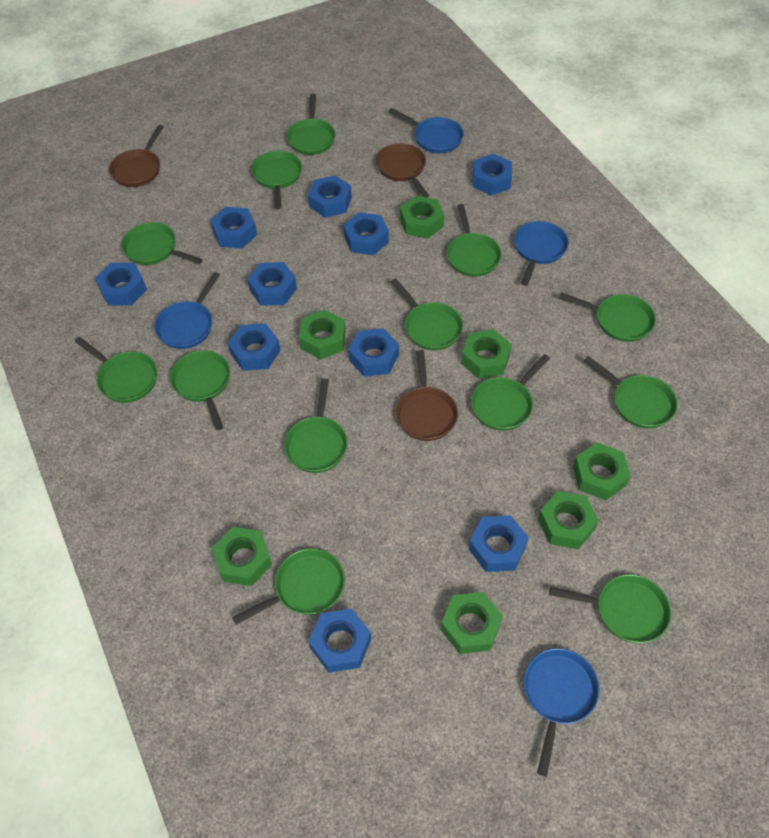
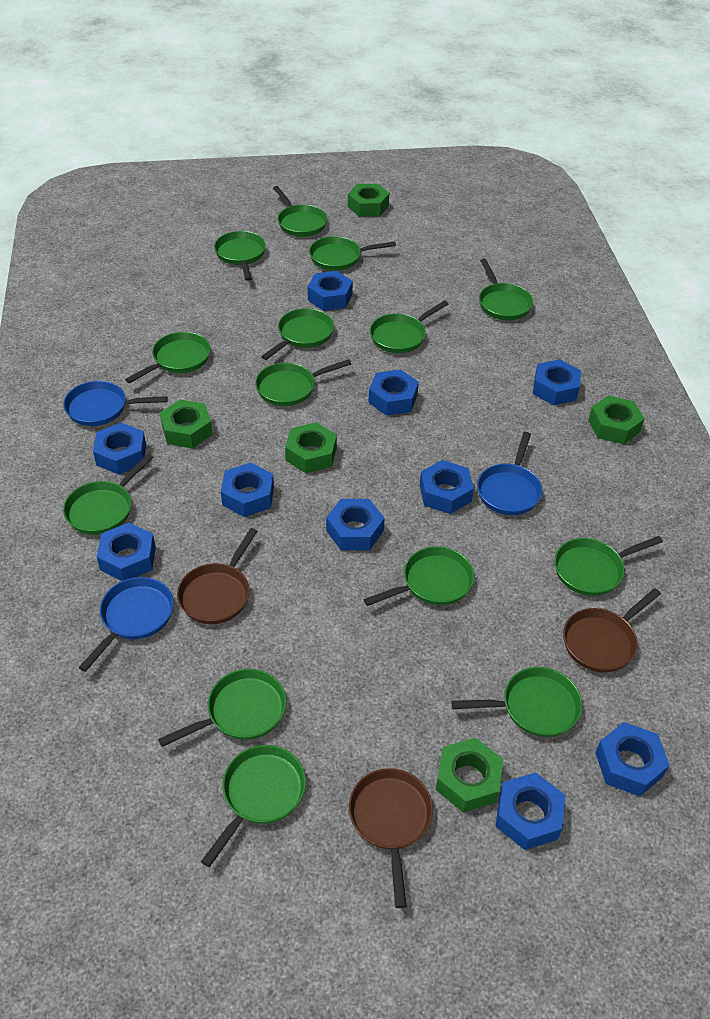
blue pan: [154,272,220,349] [389,108,464,153] [514,221,569,286] [524,648,599,776] = 4 -> [63,381,168,426] [78,577,174,672] [477,432,542,515] = 3
green nut: [212,527,272,586] [299,309,346,359] [400,196,444,238] [440,592,503,654] [461,329,512,379] [538,491,599,549] [573,443,631,500] = 7 -> [160,400,213,448] [285,422,337,473] [348,184,389,217] [436,738,503,812] [588,395,644,444] = 5
green pan: [75,337,157,403] [121,222,203,265] [170,350,230,430] [232,548,345,625] [251,151,302,209] [284,379,348,473] [286,94,336,155] [391,278,463,350] [447,204,501,277] [471,354,550,431] [549,574,671,643] [559,293,656,342] [584,356,678,429] = 13 -> [63,454,153,535] [125,332,210,383] [158,669,286,747] [201,745,306,867] [214,231,266,281] [255,359,351,406] [261,308,334,360] [273,186,327,237] [309,236,396,271] [364,546,474,606] [370,300,448,353] [451,667,582,737] [479,259,533,320] [554,536,663,596] = 14

